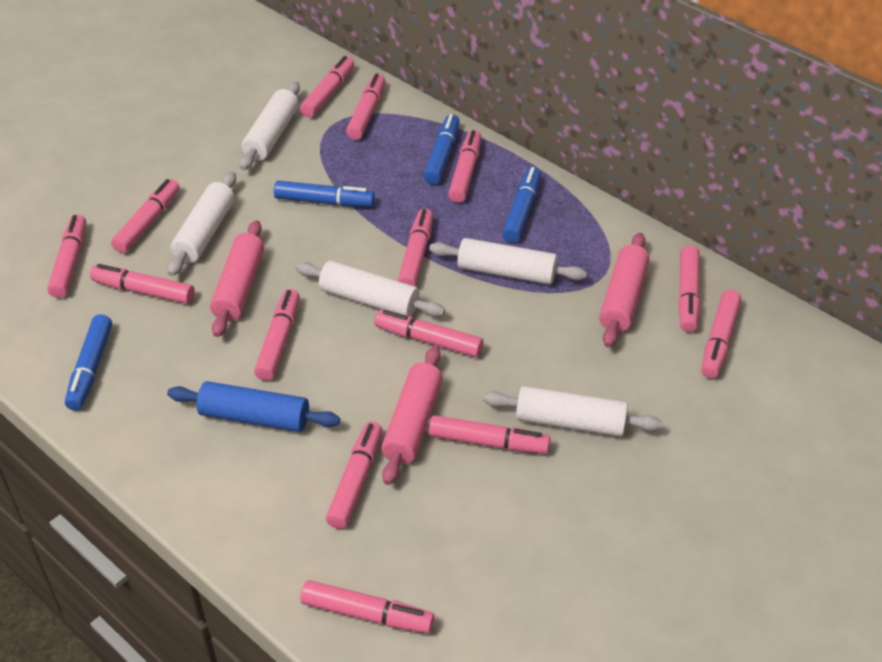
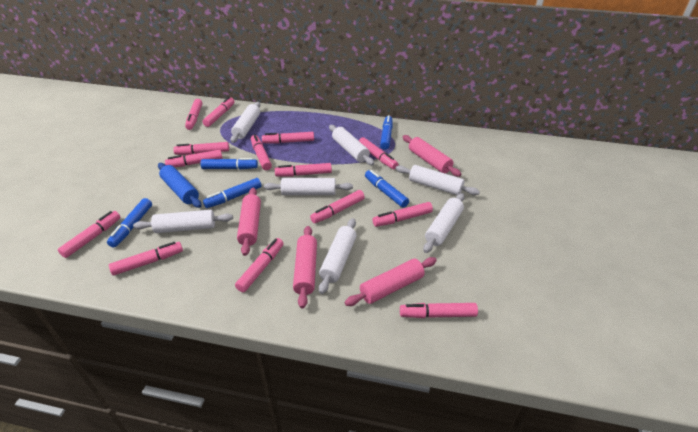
blue marker: [65,314,112,411] [274,181,375,207] [424,114,460,185] [502,167,541,243] = 4 -> [107,198,152,247] [200,158,258,169] [203,178,261,208] [365,170,409,208] [380,115,393,150] = 5
pink rolling pin: [210,220,264,337] [381,346,443,485] [599,233,649,348] = 3 -> [237,188,261,256] [293,226,317,308] [345,257,437,306] [403,135,461,177] = 4
white rolling pin: [168,172,236,276] [239,82,300,170] [295,261,445,317] [429,238,587,285] [483,386,662,436] = 5 -> [133,210,233,233] [230,102,261,143] [264,178,353,195] [319,218,357,294] [329,125,374,166] [396,165,480,195] [423,193,464,253] = 7

